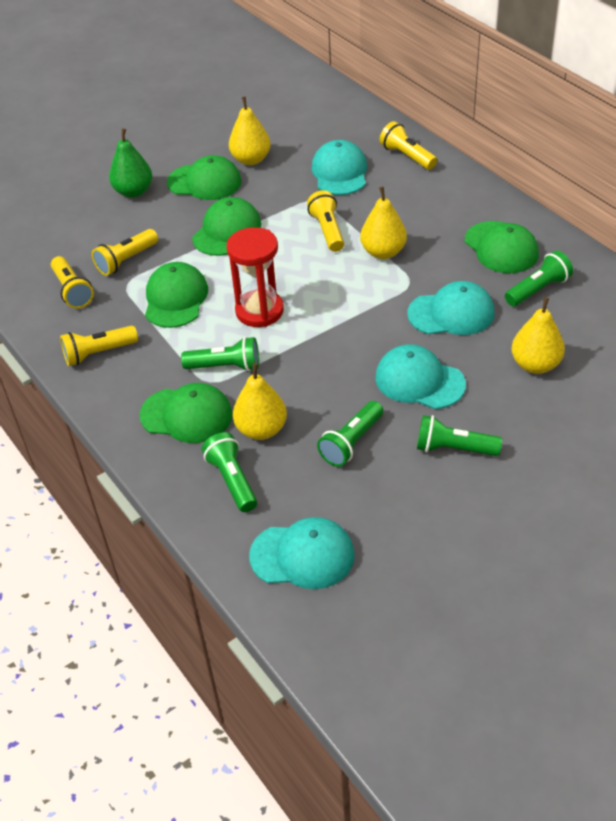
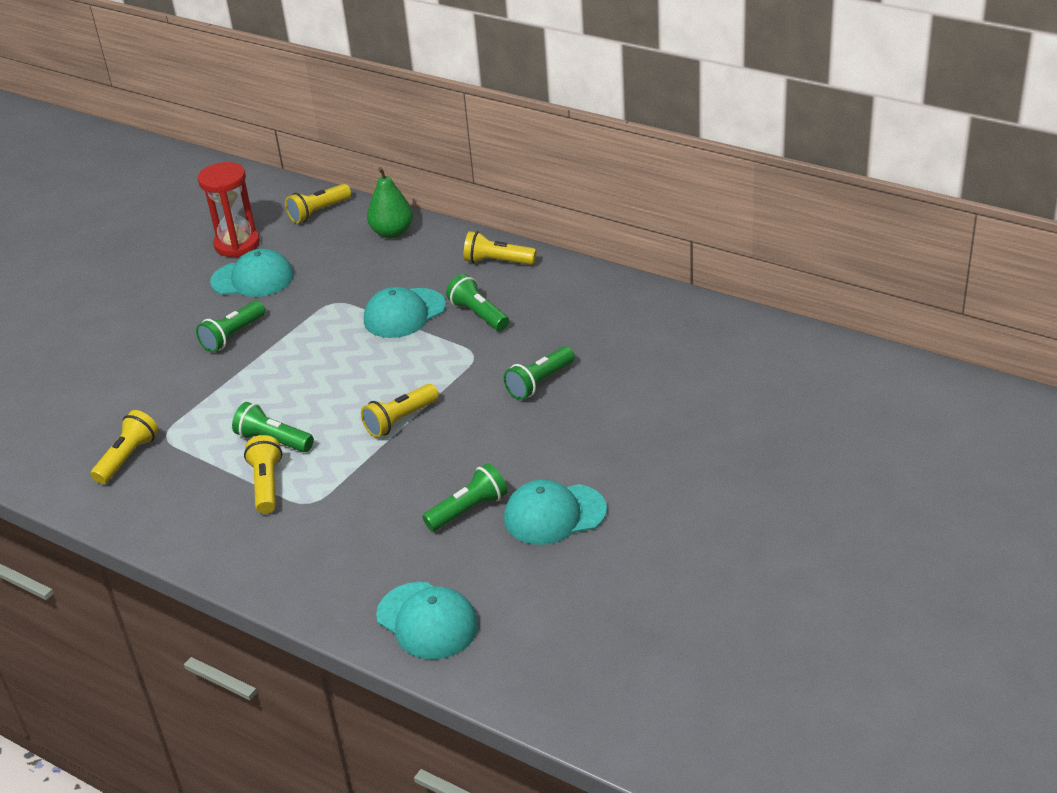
green cap: [140,383,232,443] [145,262,208,328] [167,155,242,200] [192,197,261,256] [465,221,539,273] = 5 -> none = 0
yellow pear: [229,97,271,165] [233,363,287,440] [360,187,407,259] [511,297,565,374] = 4 -> none = 0

